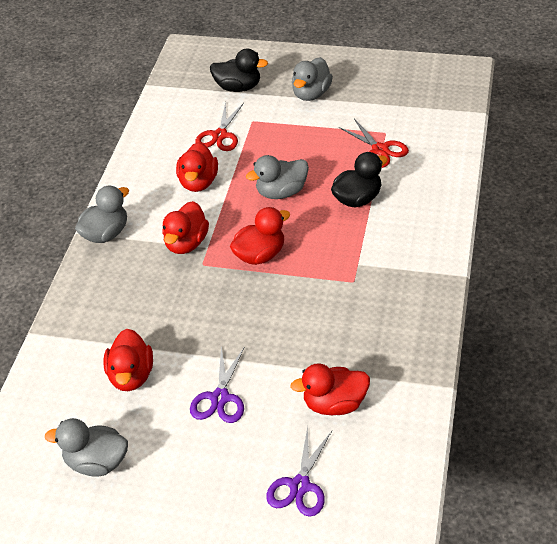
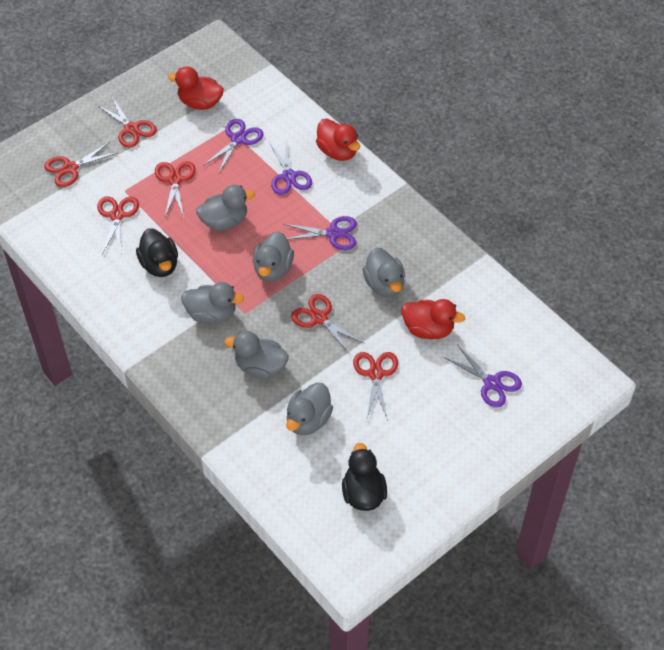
grey duck: [45,418,128,477] [75,186,129,243] [246,155,309,199] [292,57,333,101] = 4 -> [181,282,244,324] [196,185,255,231] [224,331,289,379] [253,231,294,282] [286,383,333,435] [363,248,405,298] = 6
purple scissors: [190,346,244,423] [266,426,332,517] = 2 -> [203,119,264,174] [269,137,312,195] [284,216,357,250] [444,344,522,408] = 4
red duck: [104,329,153,391] [162,201,209,254] [176,142,218,192] [230,207,290,265] [290,363,370,415] = 5 -> [168,67,224,110] [316,119,360,161] [402,299,465,339] = 3
red scissors: [195,102,244,151] [339,119,409,168] = 2 -> [44,142,119,187] [97,97,157,148] [97,196,139,255] [155,161,196,217] [291,294,365,355] [353,352,398,421] = 6

